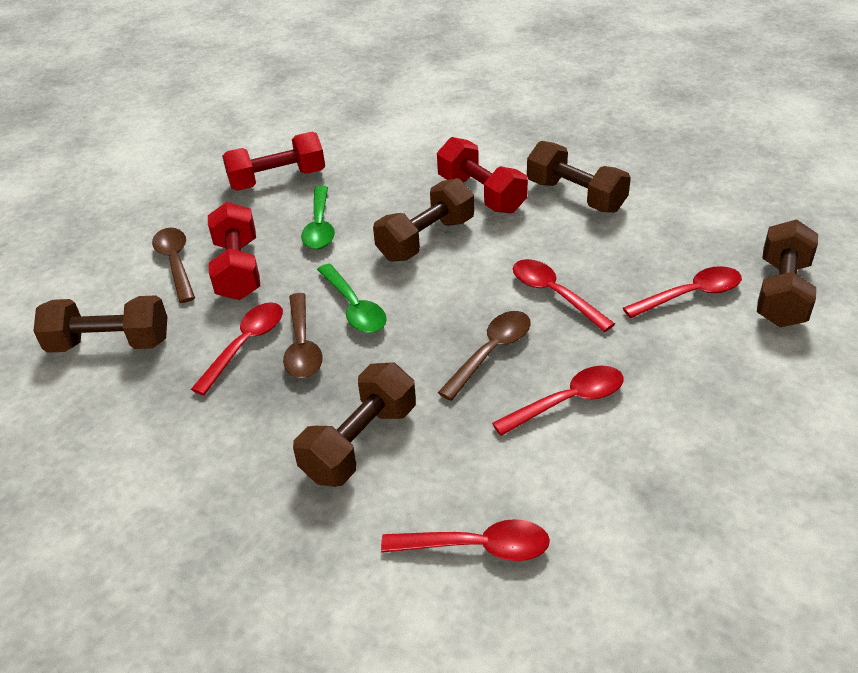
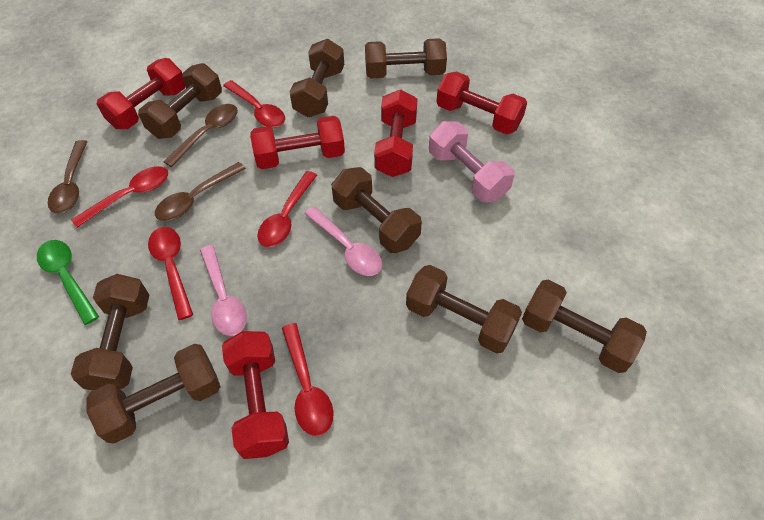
brown dumbbell: [33,295,167,353] [293,362,416,487] [373,178,474,262] [527,141,631,213] [757,219,818,327] = 5 -> [71,274,149,390] [86,344,221,444] [138,63,222,139] [290,39,344,117] [331,167,422,253] [365,38,447,78] [406,265,522,354] [522,280,647,373] = 8
green spoon: [301,186,335,249] [317,264,387,333] = 2 -> [37,240,99,325] = 1
pink dumbbell: none = 0 -> [429,121,514,202] = 1
pink spoon: none = 0 -> [200,245,247,336] [305,207,382,276] = 2
red dumbbell: [208,202,260,300] [222,131,325,191] [437,137,528,214] = 3 -> [97,58,186,129] [222,331,289,459] [250,116,345,169] [374,89,417,177] [436,71,527,134] = 5

